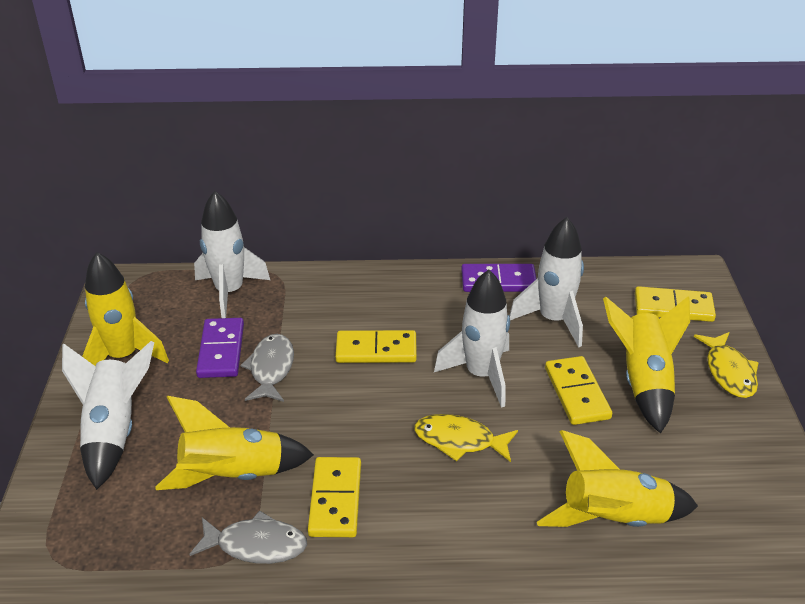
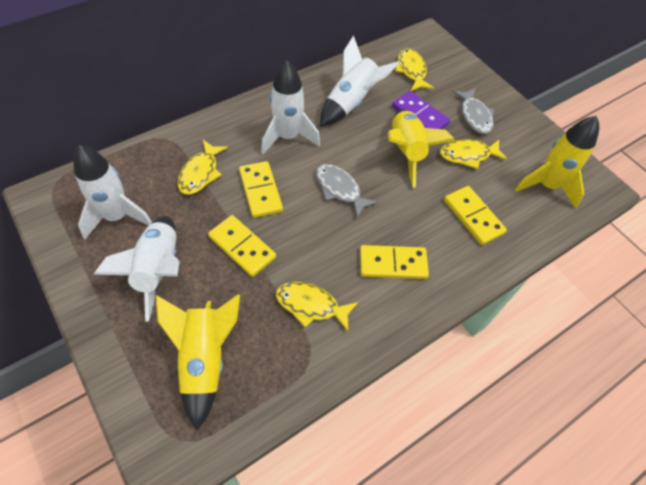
purple domino: [196,318,244,378] [461,264,536,292] = 2 -> [392,91,450,129] = 1
yellow fish: [414,414,518,462] [694,332,759,398] = 2 -> [178,140,228,195] [276,282,358,331] [395,48,434,91] [440,140,508,169] = 4
yellow rocket: [82,252,169,366] [155,396,314,490] [537,430,698,527] [603,296,690,434] = 4 -> [156,295,240,430] [388,109,455,188] [515,116,599,209] = 3

